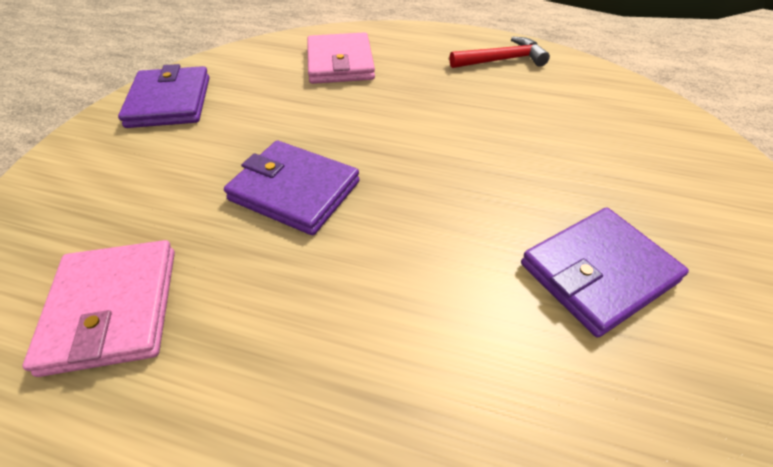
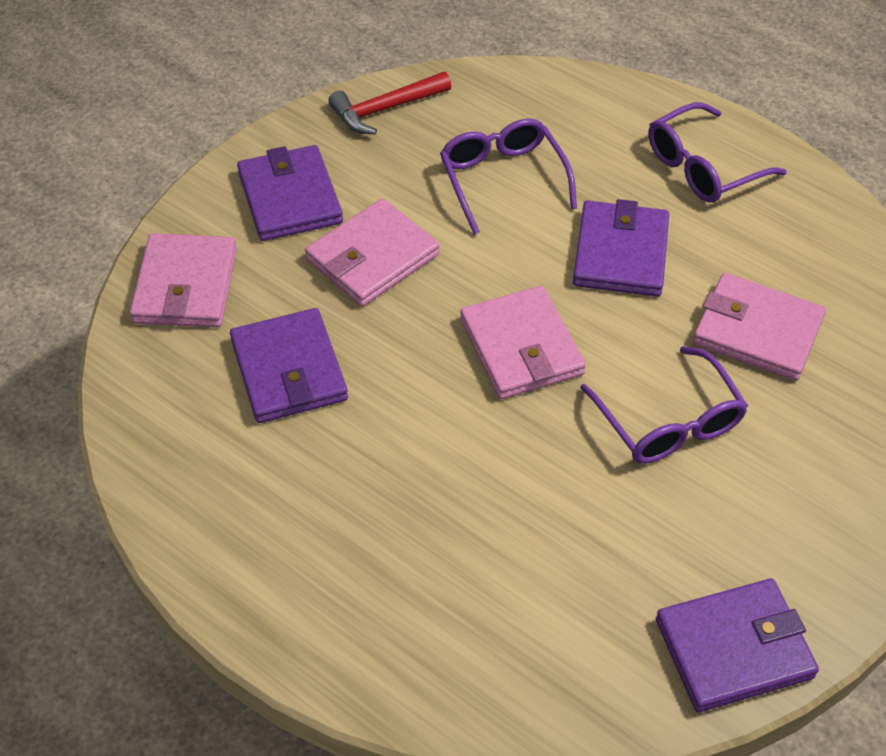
pink wallet: [23,240,175,377] [307,32,375,84] = 2 -> [130,233,237,327] [305,198,440,307] [460,286,586,399] [693,273,826,381] = 4
purple glasses: none = 0 -> [440,118,577,235] [580,346,748,464] [648,102,787,203] = 3
purple wallet: [118,64,209,128] [224,141,360,235] [521,207,689,337] = 3 -> [230,308,348,423] [237,145,343,241] [573,199,669,297] [656,578,819,712] = 4

